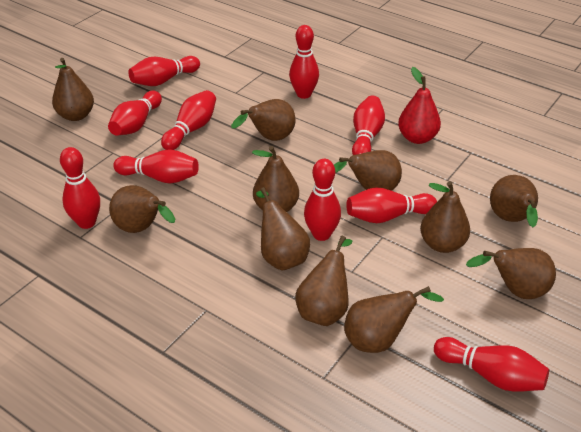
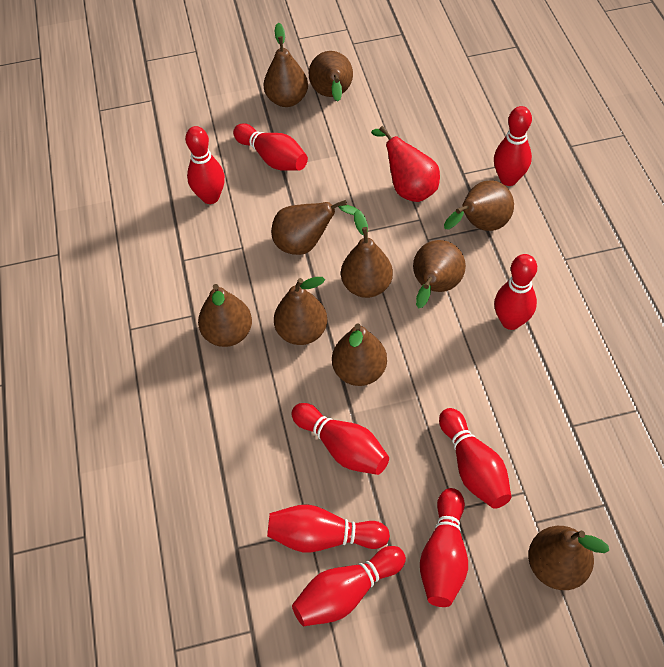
brown pear: [52,58,94,121] [109,185,175,233] [231,99,296,141] [252,146,299,212] [256,187,310,270] [295,236,352,326] [334,150,402,191] [344,286,444,353] [420,181,470,253] [466,248,556,299] [490,175,538,227] = 11 -> [198,284,252,347] [264,23,308,107] [271,200,360,255] [274,277,327,345] [309,51,353,102] [332,323,387,386] [341,210,393,298] [413,240,466,308] [444,180,514,231] [528,526,609,590] = 10
red bowling pin: [60,147,100,229] [108,91,162,136] [113,149,199,183] [128,56,200,86] [161,90,216,150] [289,25,319,99] [304,159,341,241] [346,187,437,223] [352,95,385,155] [434,337,549,392] = 10 -> [185,126,225,204] [233,123,308,171] [267,504,390,552] [292,403,389,475] [292,546,406,626] [420,488,468,607] [439,408,511,509] [494,106,532,186] [494,254,537,330] = 9

